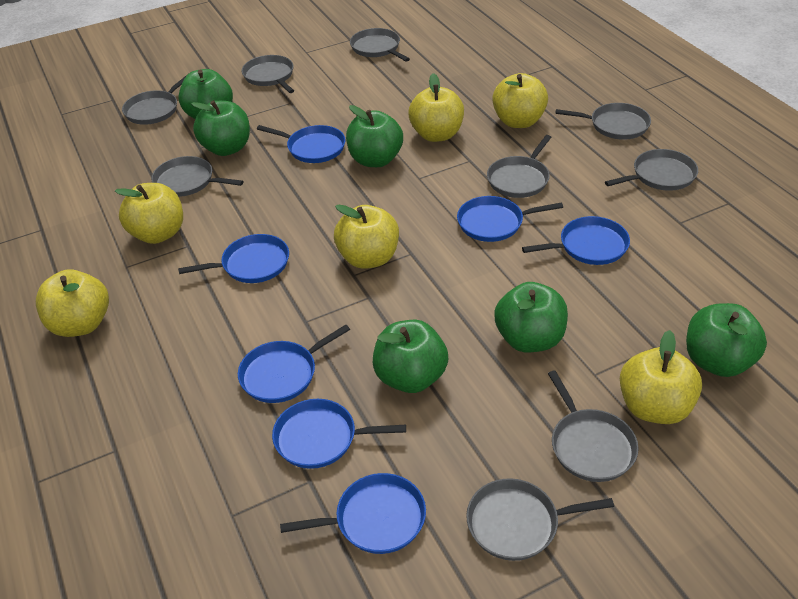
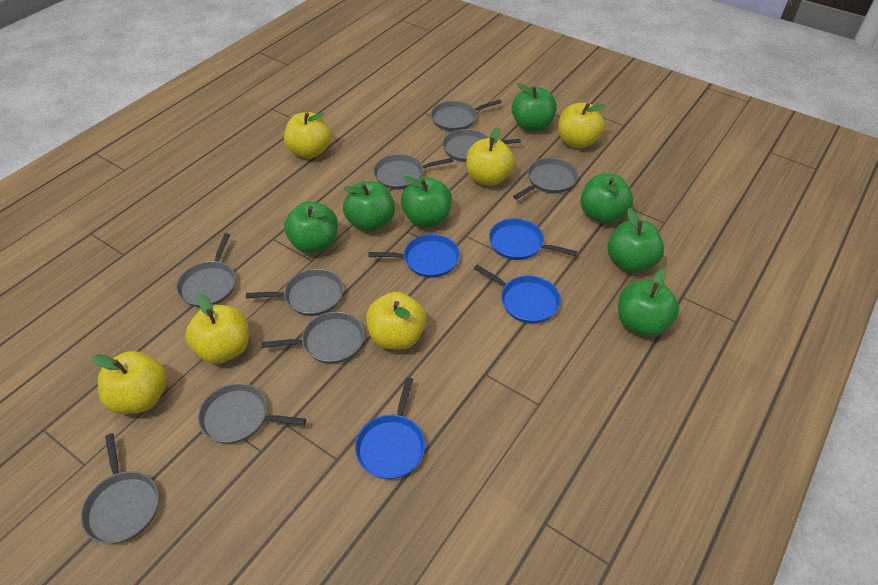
blue pan: [178,234,289,283] [238,325,350,403] [257,125,345,163] [272,399,406,469] [280,473,426,554] [457,196,563,242] [522,216,630,265] = 7 -> [355,377,425,479] [368,234,460,278] [474,265,561,323] [489,218,577,260] = 4
green apple: [178,69,233,119] [191,100,250,156] [346,105,403,167] [373,320,448,393] [494,282,568,352] [686,303,767,377] = 6 -> [284,201,338,253] [343,181,395,231] [401,176,452,227] [512,83,557,132] [580,174,633,224] [607,208,664,273] [618,268,679,337] = 7

